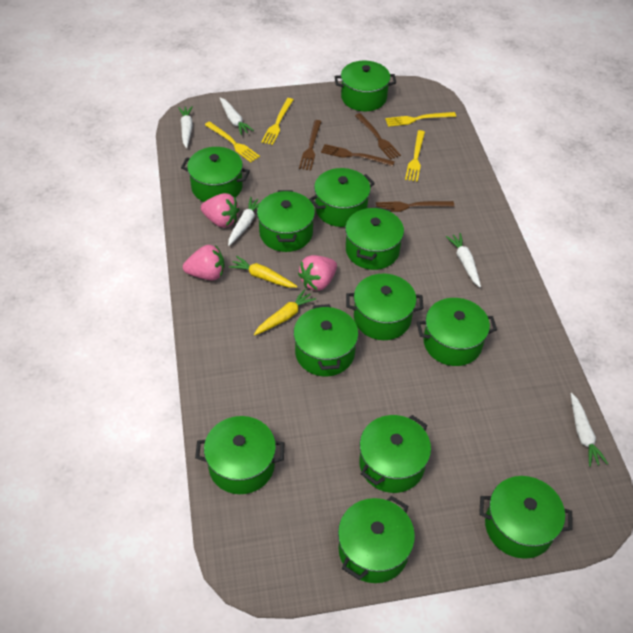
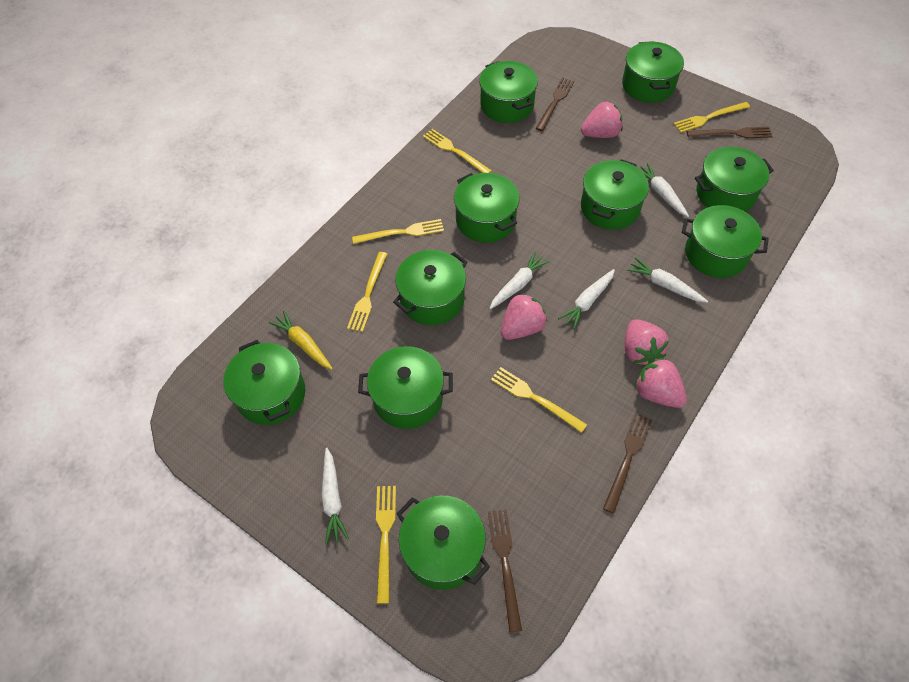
green pot: [181,147,250,202] [195,416,285,494] [257,190,315,252] [293,304,358,376] [309,168,375,227] [335,61,396,111] [338,496,415,583] [345,207,404,270] [346,274,424,340] [359,415,431,493] [417,298,497,366] [479,476,573,559] = 12 -> [223,340,305,425] [358,346,453,429] [393,250,468,325] [396,496,490,590] [454,173,520,243] [479,61,538,123] [581,159,649,230] [622,41,684,103] [682,205,769,278] [695,147,774,212] = 10
pink strawberry: [183,245,225,280] [201,193,240,228] [298,255,337,291] = 3 -> [501,293,547,340] [581,102,623,138] [625,319,669,365] [634,358,687,408] = 4
yellow carrot: [229,256,298,288] [254,289,316,336] = 2 -> [269,311,333,370] = 1
yellow fork: [205,122,260,162] [261,98,293,145] [385,112,456,127] [405,130,425,182] = 4 -> [347,252,387,332] [352,219,444,244] [376,486,396,604] [423,129,492,173] [491,367,587,433] [673,102,750,133] = 6

